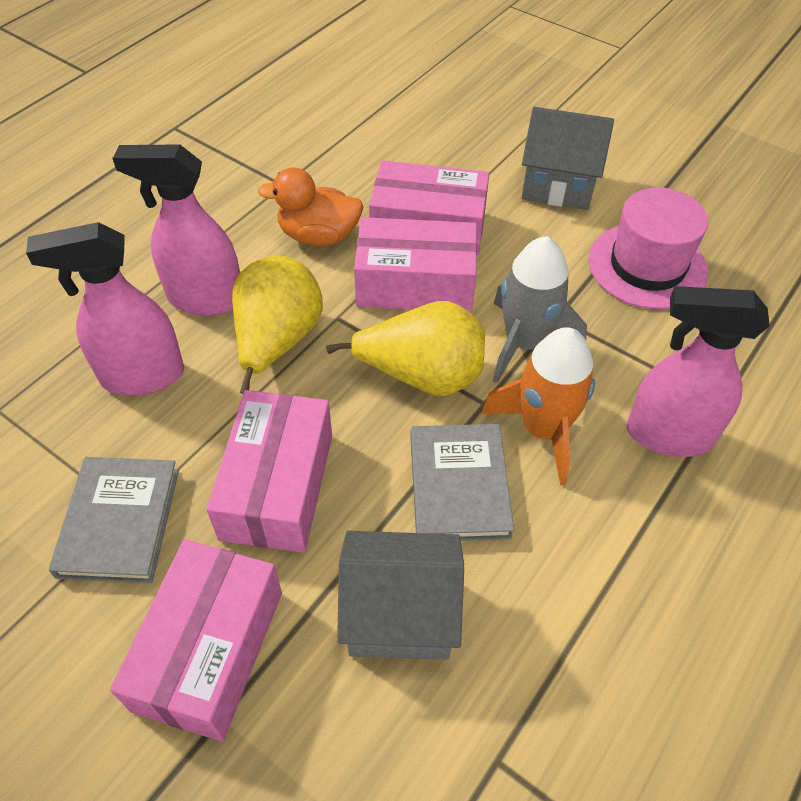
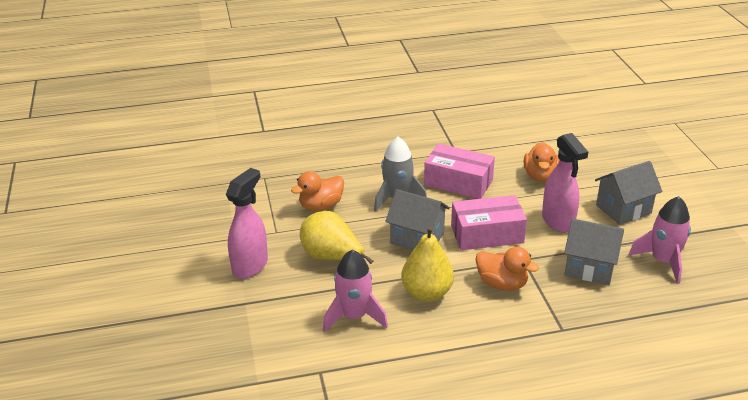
grey book: [49,457,179,583] [410,424,514,541] = 2 -> none = 0
grey house: [337,531,464,660] [521,107,614,210] = 2 -> [385,189,450,250] [564,218,624,285] [595,161,663,225] = 3
orange duck: [258,167,363,246] = 1 -> [291,171,344,211] [475,247,539,291] [524,142,560,182] = 3
orange rocket: [481,327,595,486] = 1 -> none = 0
pink box: [110,539,282,741] [206,390,332,553] [354,217,477,313] [369,160,489,256] = 4 -> [424,144,495,199] [451,195,527,250] = 2
pink hat: [589,187,708,310] = 1 -> none = 0
pink rocket: none = 0 -> [323,250,388,332] [629,196,691,284] = 2
pink spray bottle: [26,222,184,396] [112,144,240,316] [627,286,770,457] = 3 -> [226,168,268,279] [542,133,588,233] = 2

